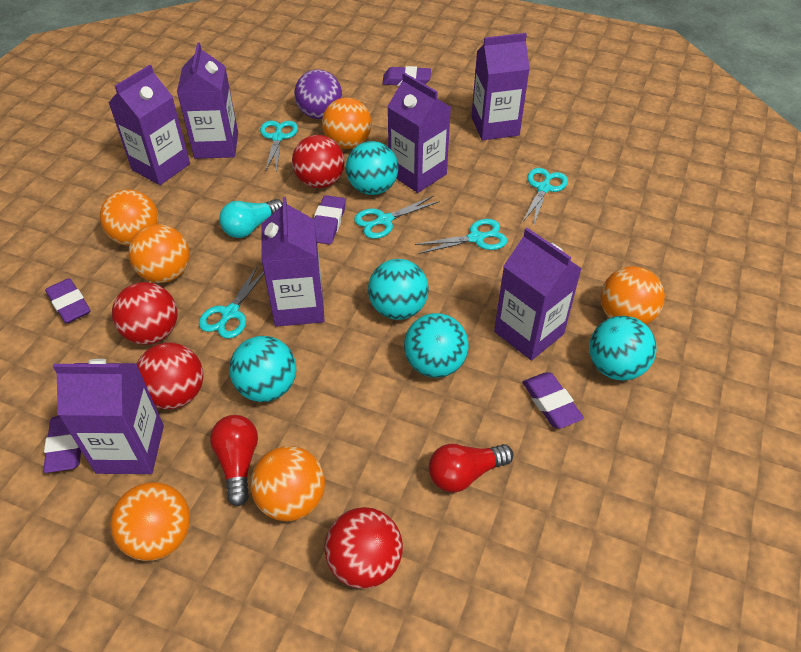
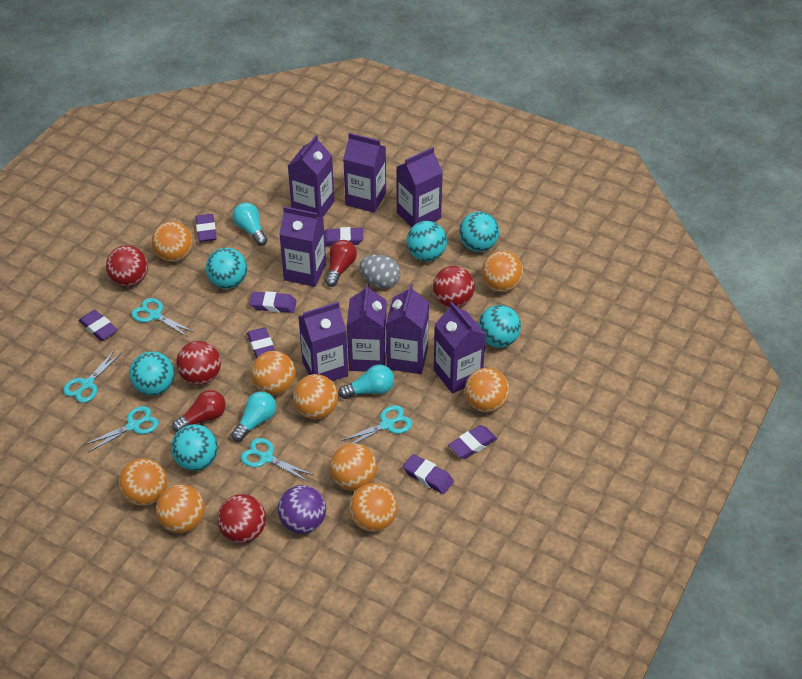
grey egg: none = 0 -> [359,255,401,288] = 1
orange ball: [100,189,159,246] [110,482,191,561] [129,224,190,283] [250,446,325,521] [322,98,372,149] [601,266,665,325] = 6 -> [119,458,167,506] [152,221,193,262] [156,484,205,533] [251,351,296,395] [293,374,338,419] [330,443,377,491] [349,483,397,532] [465,368,510,412] [482,251,523,292] = 9
purple carton: [53,359,164,474] [109,65,190,185] [177,42,238,159] [261,197,325,327] [387,73,451,193] [472,33,530,140] [494,228,582,360] = 7 -> [279,206,326,287] [288,135,334,218] [298,302,348,381] [343,133,386,213] [347,283,387,372] [386,284,429,374] [397,147,443,227] [434,302,486,394] = 8
purple eraser: [43,416,81,473] [45,278,91,324] [314,195,346,245] [382,66,431,86] [522,373,584,429] = 5 -> [78,310,118,341] [196,214,217,242] [247,327,275,359] [250,291,297,313] [324,227,363,246] [403,454,454,494] [448,425,497,459] = 7
turquoise ball: [229,336,296,402] [346,141,398,195] [368,259,429,320] [404,313,468,378] [589,316,657,380] = 5 -> [129,351,174,396] [171,424,218,471] [206,248,247,289] [406,221,447,261] [459,211,499,252] [478,305,521,348] = 6
turquoise light bulb: [219,199,283,238] = 1 -> [231,391,276,442] [232,203,267,246] [338,364,394,399] = 3

